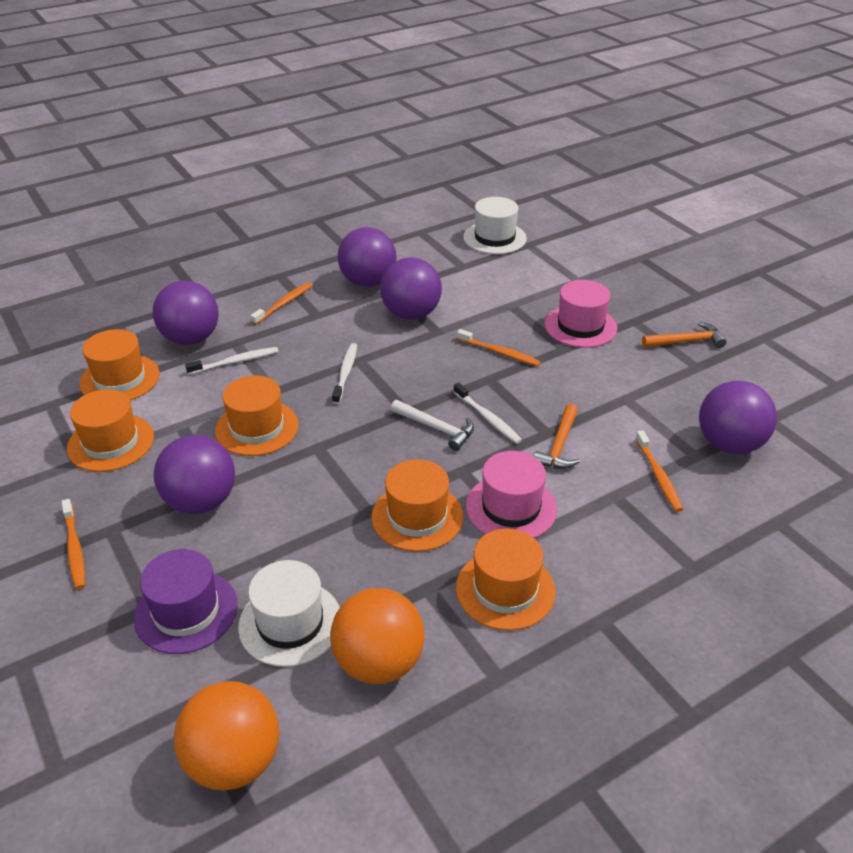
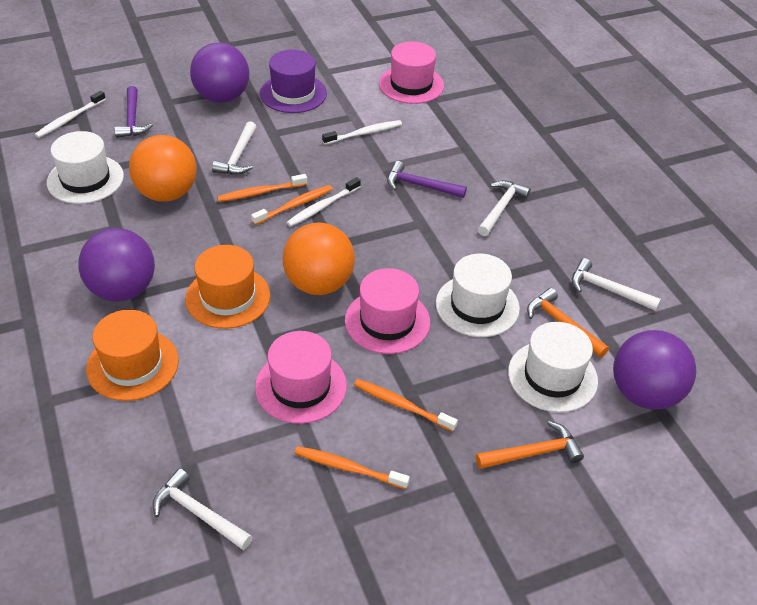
orange hat: [67,389,154,472] [79,329,160,400] [215,375,299,456] [371,459,464,552] [456,528,556,631] = 5 -> [86,310,179,401] [185,245,271,329] = 2
pink hat: [466,451,557,538] [544,280,617,348] = 2 -> [255,331,347,424] [345,268,430,354] [379,41,444,104] = 3
purple ball: [153,281,219,345] [154,435,235,514] [338,227,396,287] [380,257,442,320] [699,381,777,454] = 5 -> [78,228,155,302] [190,43,249,103] [613,330,696,410] = 3
purple hammer: none = 0 -> [114,86,153,138] [387,161,467,198] = 2
white hammer: [391,400,474,451] = 1 -> [152,468,253,550] [212,121,256,175] [478,181,531,236] [572,258,661,311] = 4
white hat: [238,560,340,667] [463,197,527,254] = 2 -> [47,131,124,204] [436,254,520,337] [508,322,598,413] = 3

